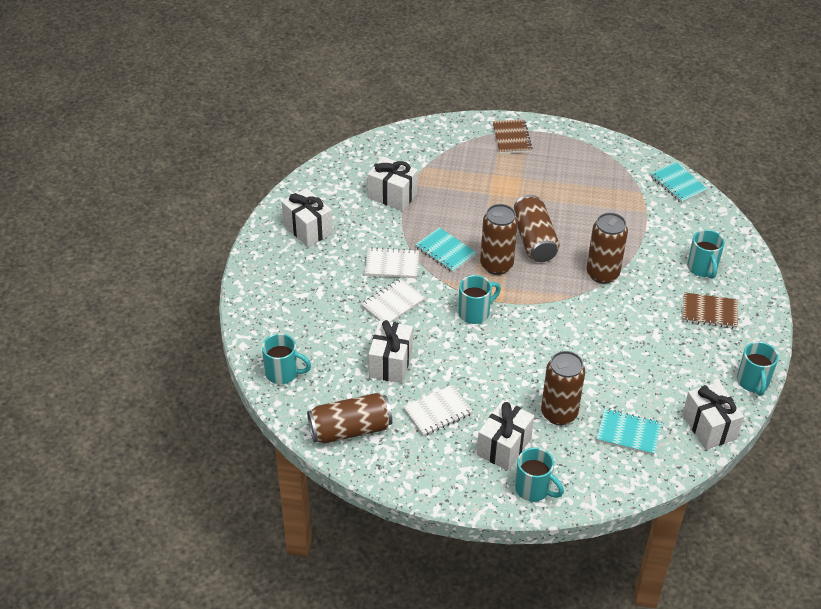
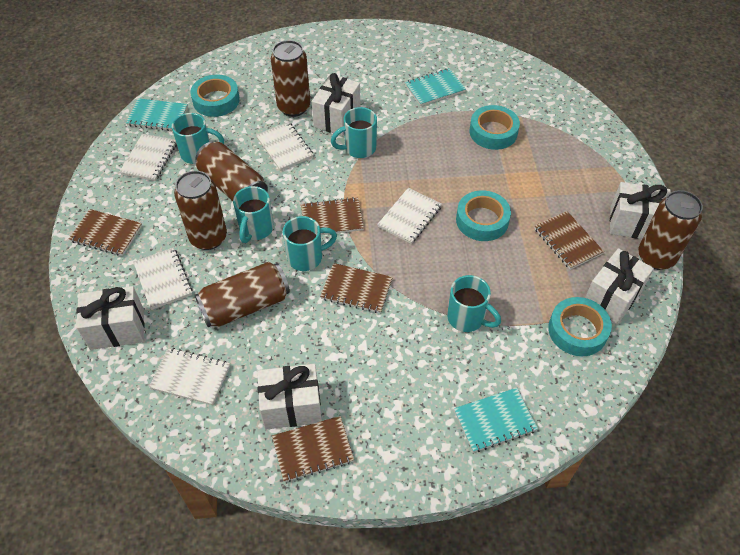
brown notebook: [493,119,532,154] [683,292,738,329] = 2 -> [69,209,142,256] [272,416,354,482] [301,197,364,235] [320,263,393,313] [534,211,604,270] = 5
turquoise tape: none = 0 -> [190,74,240,117] [456,190,511,241] [469,105,520,150] [548,297,612,356] = 4
white notebook: [361,278,425,322] [365,247,419,278] [404,385,473,436] = 3 -> [120,134,177,181] [133,247,193,310] [149,348,230,405] [256,122,314,171] [377,188,442,244] = 5

